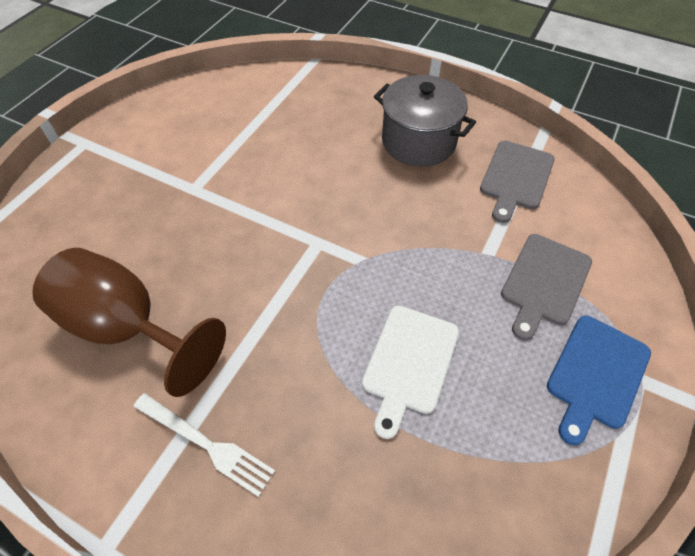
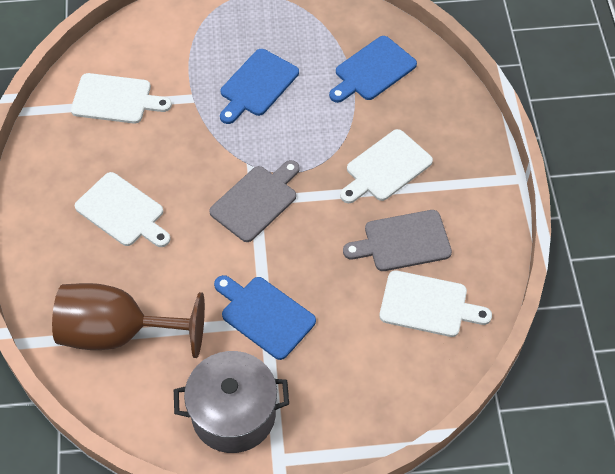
blue cutting board: [547,316,651,445] = 1 -> [214,275,316,360] [220,49,299,124] [329,36,417,103] = 3
white cutting board: [362,305,459,439] = 1 -> [71,73,172,124] [75,172,171,247] [340,129,433,203] [379,270,492,337] = 4
white fork: [133,393,275,497] = 1 -> none = 0

